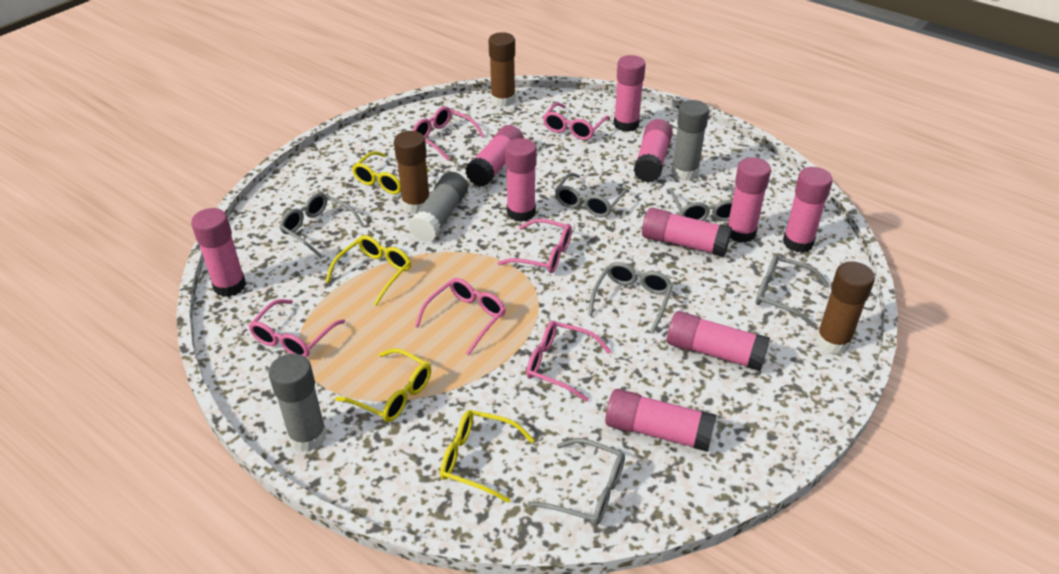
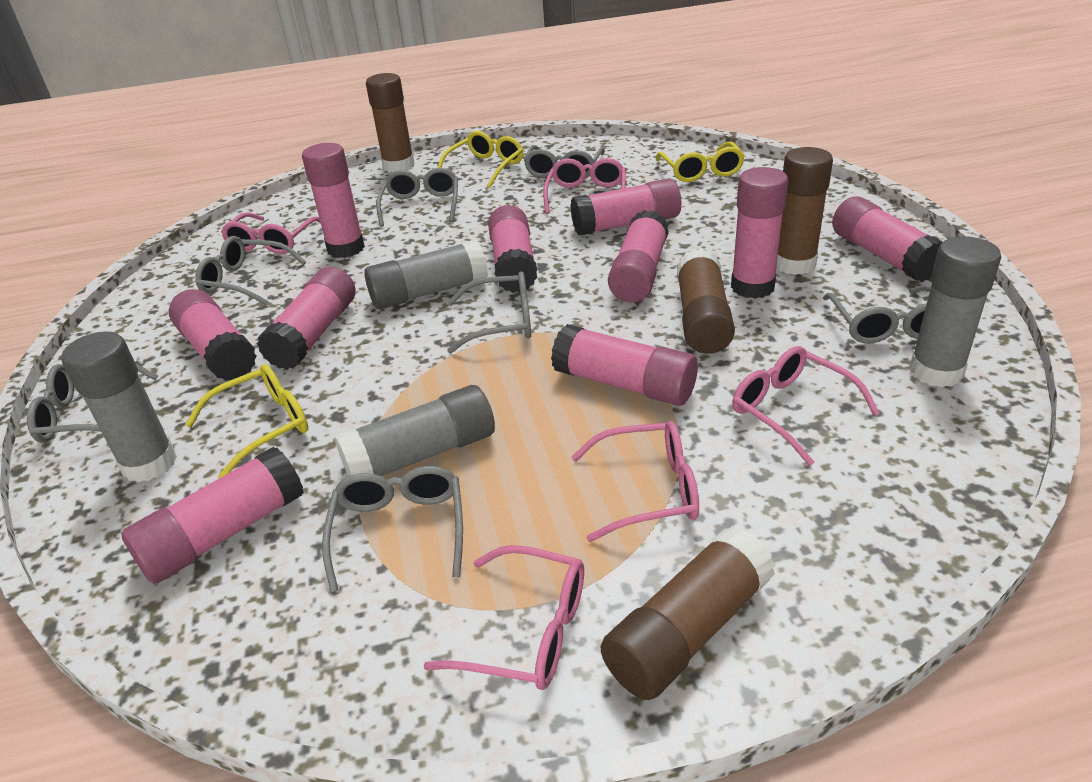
brown glue stick: [394,131,429,213] [489,32,515,107] [816,262,875,354] = 3 -> [366,73,415,173] [601,526,775,700] [677,248,735,354] [776,147,833,275] = 4
grey glasses: [279,192,364,258] [527,438,625,526] [555,173,629,217] [588,262,673,334] [669,186,735,221] [756,255,829,327] = 6 -> [27,364,158,443] [195,236,306,305] [322,466,463,592] [376,168,458,227] [447,271,531,353] [524,145,605,178] [823,285,931,343] = 7
grey glue stick: [269,353,327,452] [409,172,468,242] [671,100,709,180] = 3 -> [61,331,177,482] [334,385,495,476] [364,240,488,309] [910,236,1001,387] = 4
pink glasses: [249,299,345,357] [413,106,485,161] [415,278,506,355] [498,219,572,273] [526,321,611,402] [543,102,610,140] = 6 -> [221,212,321,254] [423,545,584,690] [543,158,626,214] [572,421,699,542] [732,346,880,466] = 5
yellow glasses: [325,235,411,306] [335,348,431,422] [352,151,430,194] [440,410,534,503] = 4 -> [185,364,308,478] [438,131,523,188] [656,142,745,182] = 3

